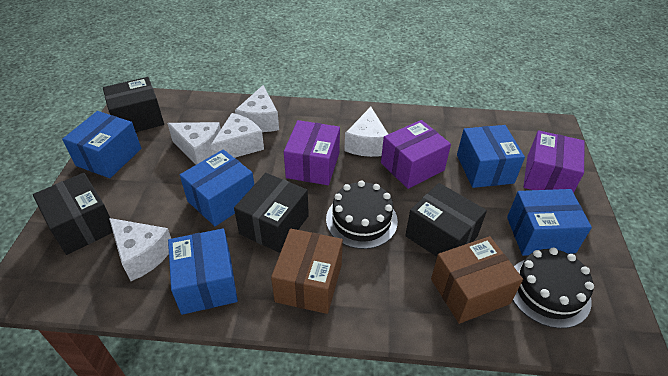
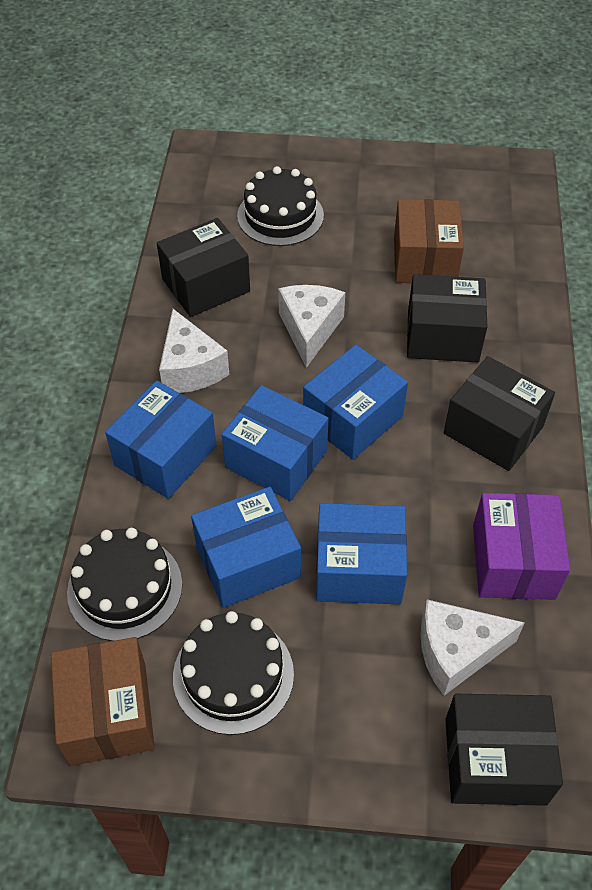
black cake: [326,181,398,249] [513,247,594,328] = 2 -> [67,528,182,641] [173,611,294,735] [237,166,324,246] = 3
purple box: [284,120,340,185] [381,120,451,189] [523,130,585,193] = 3 -> [473,493,570,600] = 1
white cheese: [109,218,171,281] [167,122,221,165] [210,113,264,158] [235,85,279,132] [344,107,388,157] = 5 -> [159,309,229,393] [278,285,345,368] [420,600,525,695] = 3

